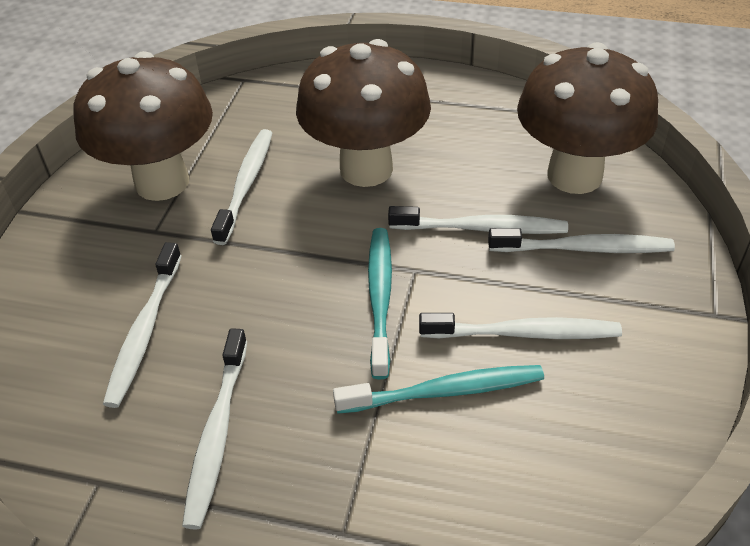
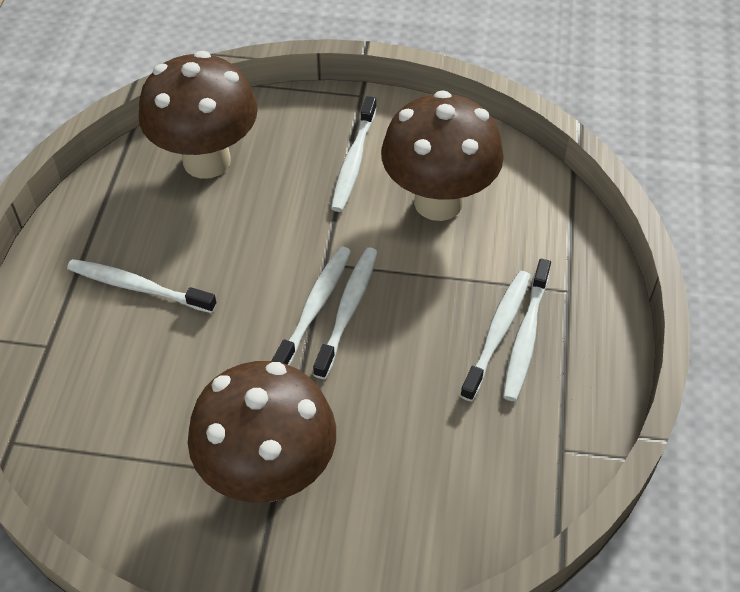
turquoise toothbrush: [333,365,544,414] [368,228,392,379] = 2 -> none = 0

